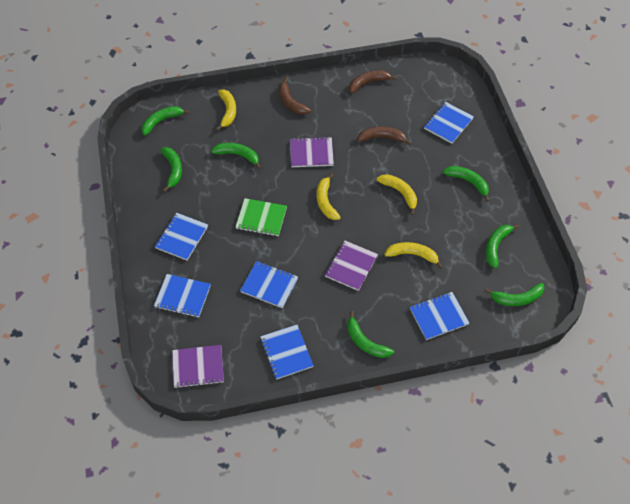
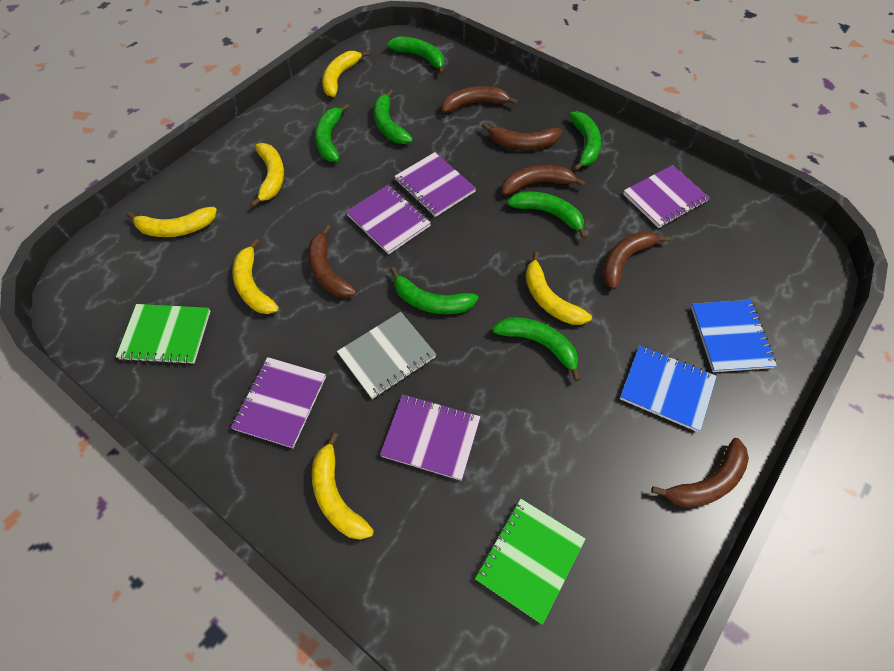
blue notebook: [154,274,211,317] [155,213,208,260] [240,261,298,308] [260,325,314,380] [410,292,469,340] [424,102,474,144] = 6 -> [620,345,717,432] [691,300,777,372] = 2
brown banana: [279,77,311,114] [349,70,397,94] [357,126,411,145] = 3 -> [308,224,357,298] [442,86,518,113] [482,122,562,150] [502,165,586,195] [602,231,671,290] [651,438,749,508] = 6
green notebook: [235,198,287,236] = 1 -> [116,304,211,365] [475,499,586,625] = 2
grey notebook: none = 0 -> [337,312,437,399] = 1
purple notebook: [172,345,224,388] [290,137,334,167] [325,241,378,291] = 3 -> [231,357,326,448] [346,185,431,254] [380,394,481,481] [394,152,476,217] [623,165,709,228] = 5
yellow banana: [216,90,236,131] [317,173,341,220] [377,174,417,215] [384,242,443,269] = 4 -> [127,207,217,237] [232,239,279,314] [250,143,284,207] [312,432,374,540] [322,51,370,97] [525,252,592,325] = 6

